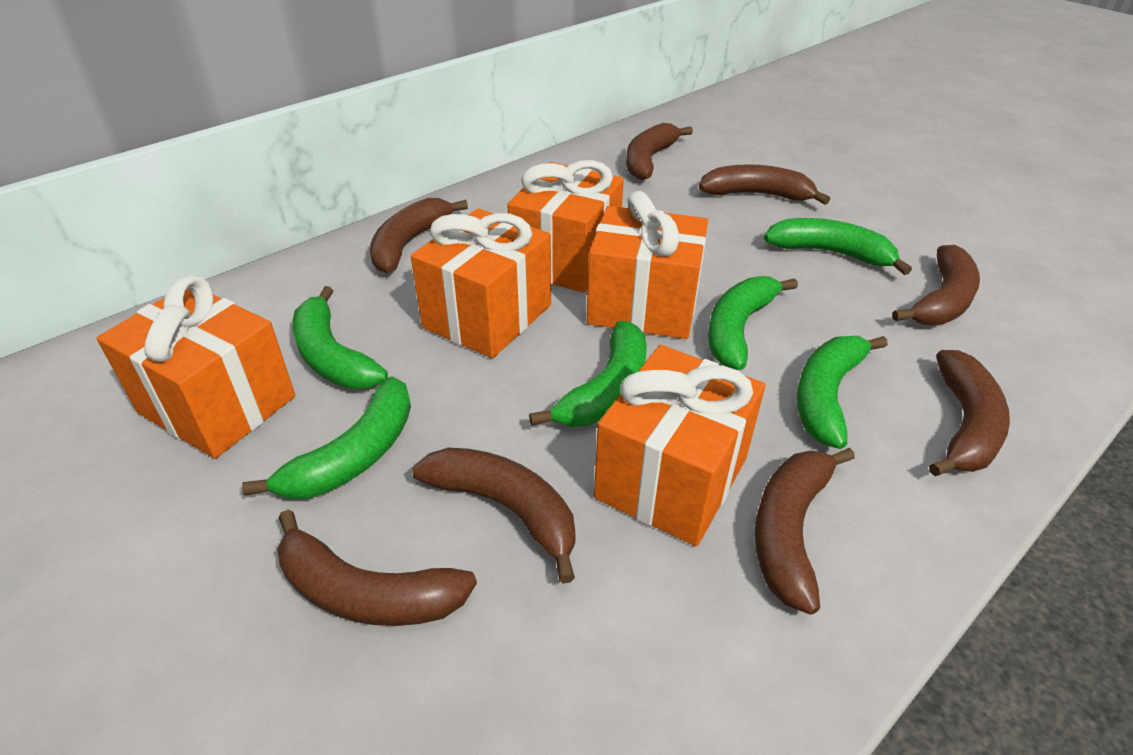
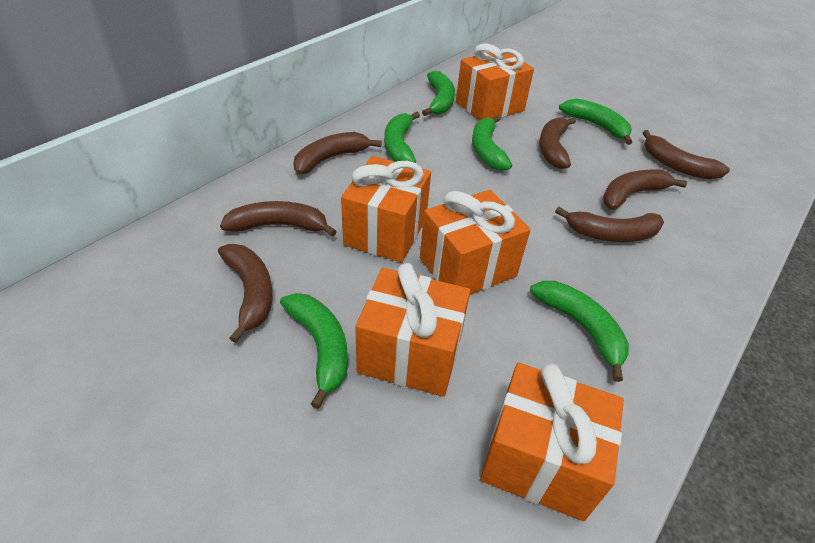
brown banana: [277,510,477,626] [370,198,468,273] [412,448,576,584] [626,123,693,180] [699,164,830,205] [755,448,855,615] [892,245,980,325] [929,350,1010,476] = 8 -> [218,244,273,343] [220,201,337,237] [293,132,382,174] [539,117,576,169] [555,207,664,242] [603,169,687,210] [643,130,730,179] = 7

